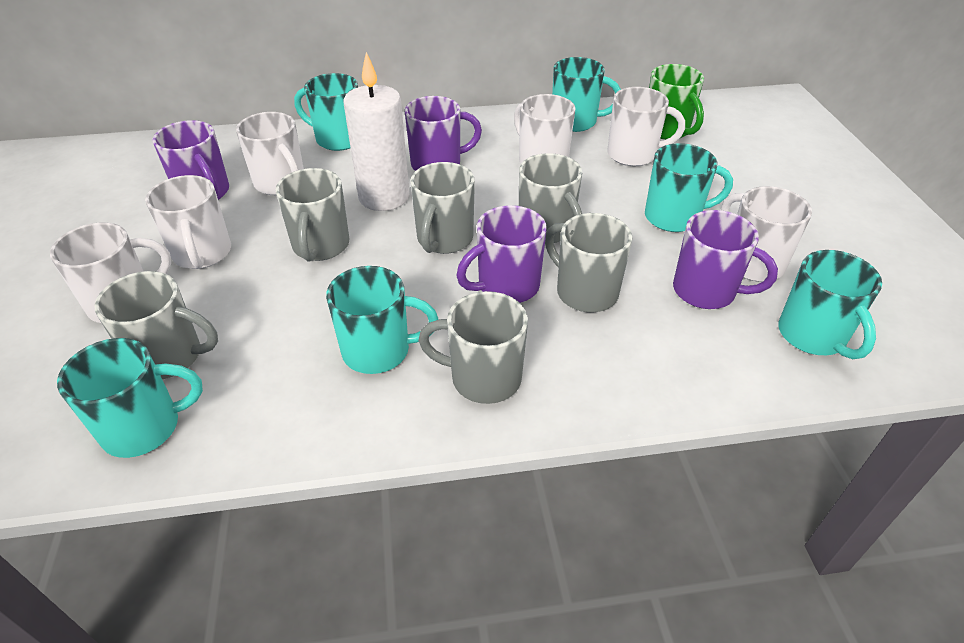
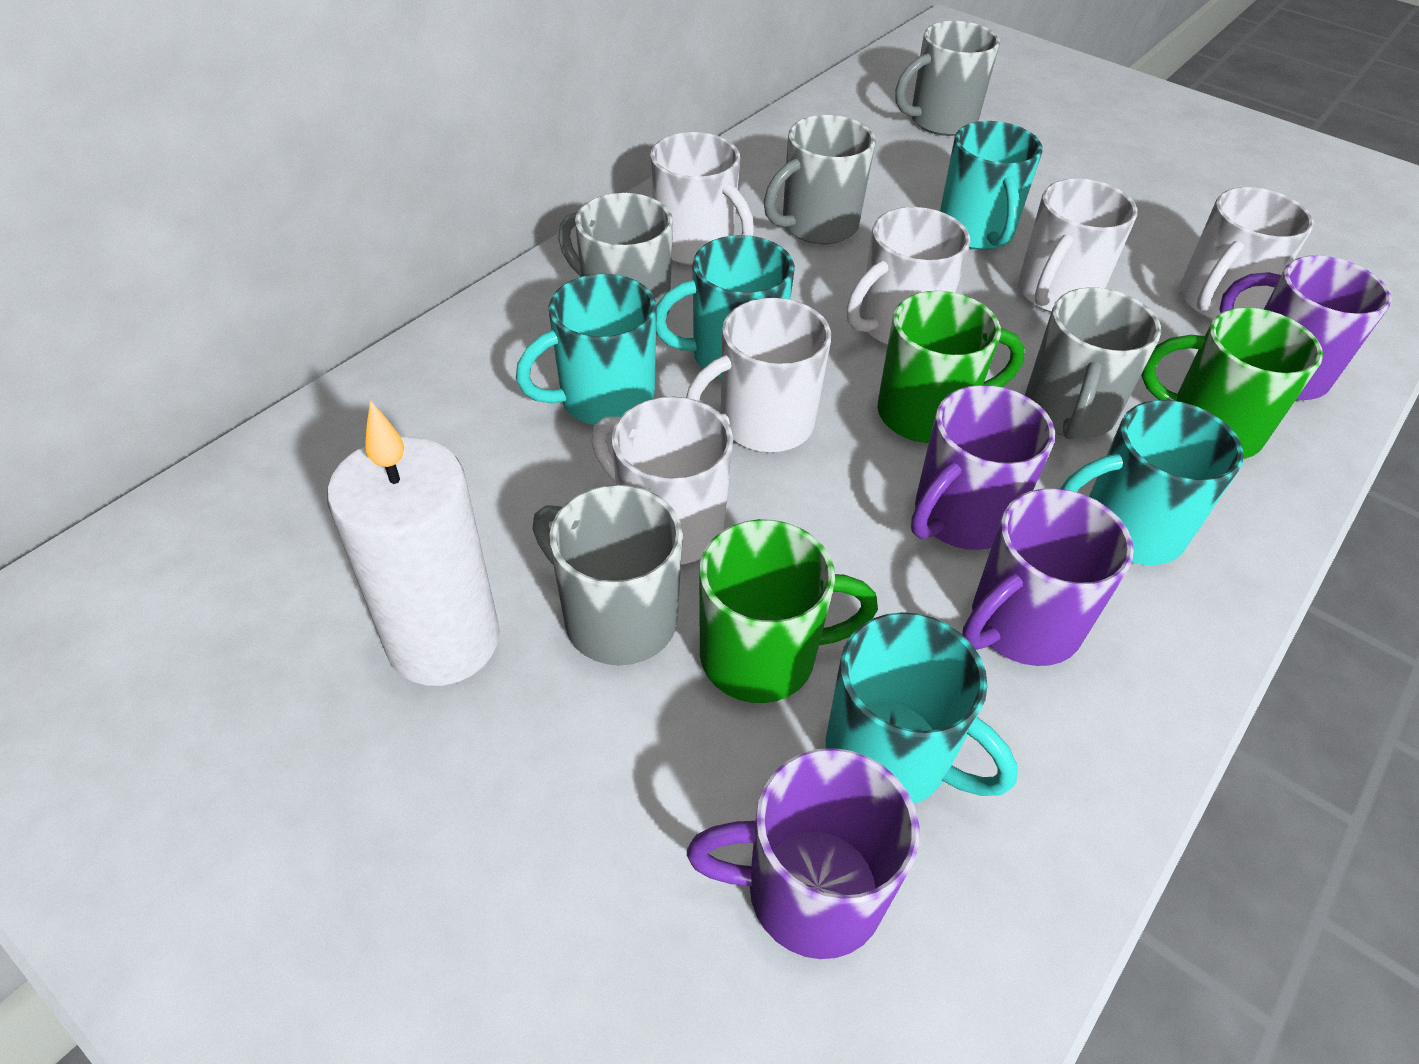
green mug: [649,64,704,140] = 1 -> [699,519,878,703] [878,291,1025,443] [1141,307,1323,459] = 3
grey mug: [95,271,218,379] [275,168,349,262] [410,162,475,254] [418,291,528,404] [519,153,582,243] [545,213,632,312] = 6 -> [533,485,683,666] [558,193,673,318] [764,115,876,244] [895,21,1000,136] [1025,287,1161,440] = 5
turquoise mug: [57,338,203,458] [294,73,358,151] [326,266,439,374] [552,57,621,132] [645,143,733,232] [778,250,882,359] = 6 -> [516,274,657,425] [656,235,795,379] [826,612,1018,804] [940,121,1043,250] [1060,400,1244,565] = 5

